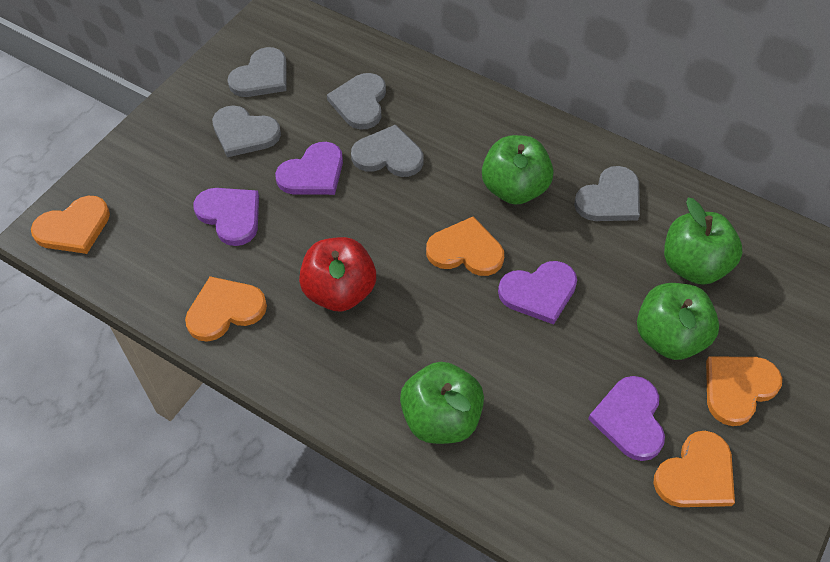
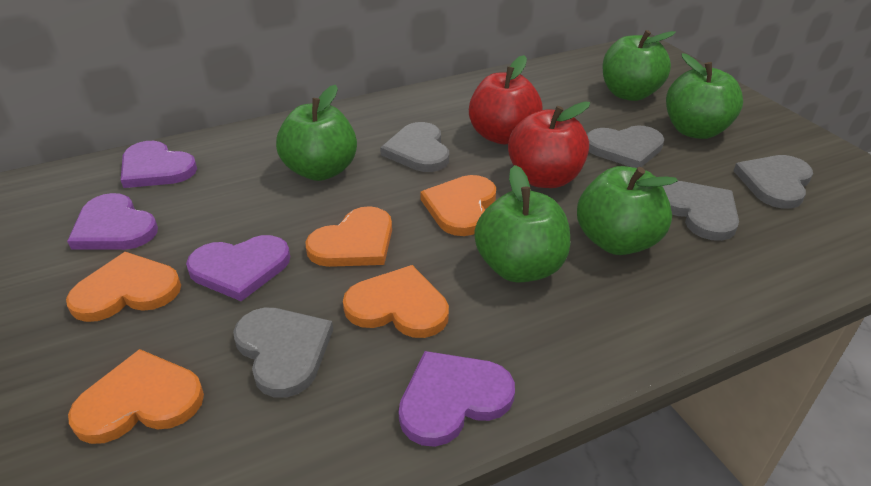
green apple: [400,362,484,444] [482,135,554,205] [637,283,719,360] [664,198,743,285] = 4 -> [276,85,357,181] [474,165,570,283] [577,166,678,255] [603,30,676,101] [666,53,743,139] = 5
red apple: [299,237,376,311] = 1 -> [469,55,543,145] [508,102,590,188] = 2

